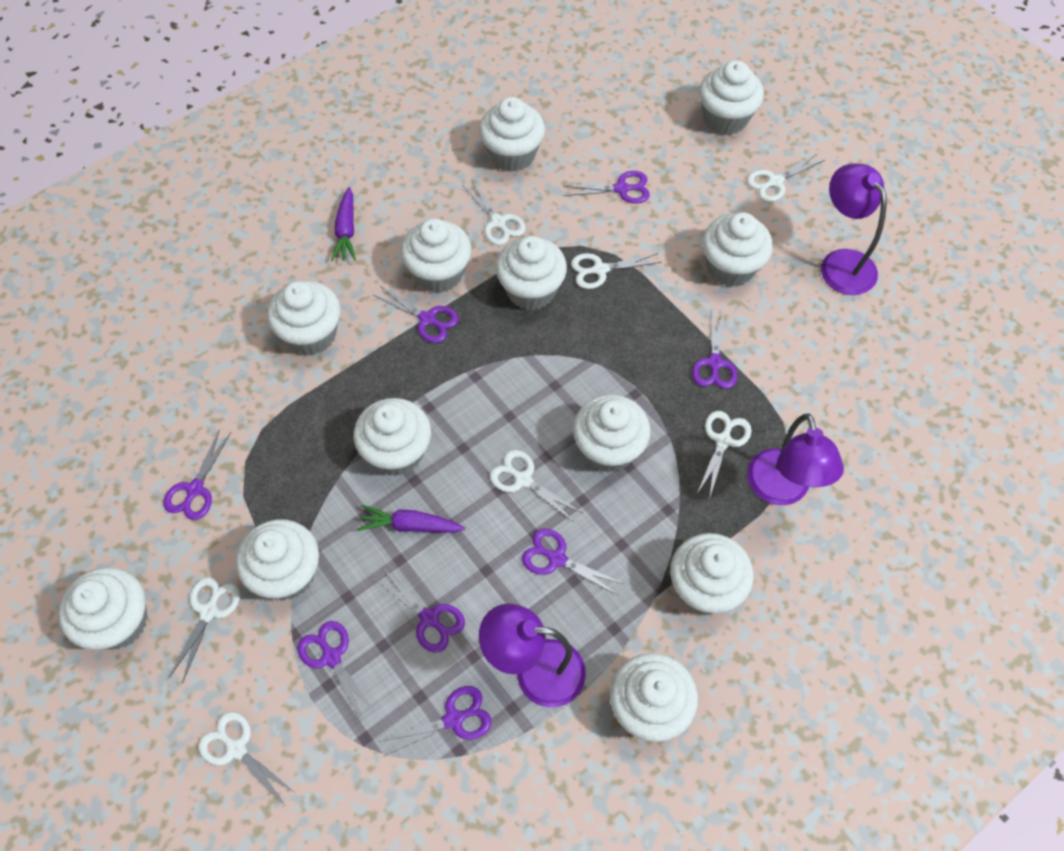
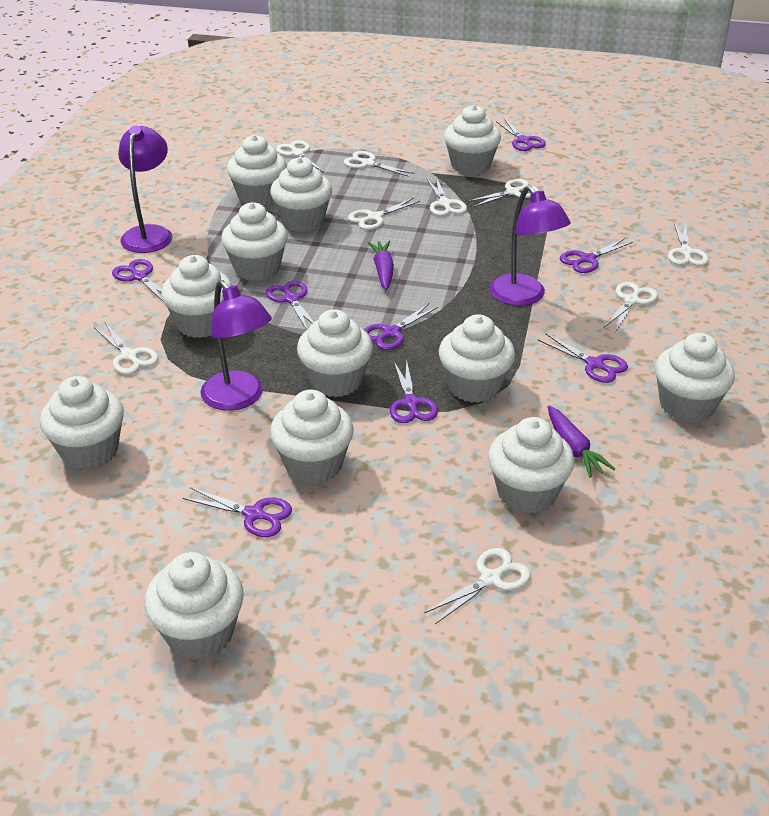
white scissors: [168,577,240,683] [198,712,295,805] [463,180,526,245] [490,450,582,523] [571,253,662,289] [697,411,752,499] [747,153,825,202] = 7 -> [94,322,159,375] [276,140,324,172] [344,151,414,177] [348,198,420,230] [424,548,531,624] [427,177,467,216] [467,179,539,207] [604,282,658,332] [668,223,709,266] = 9

